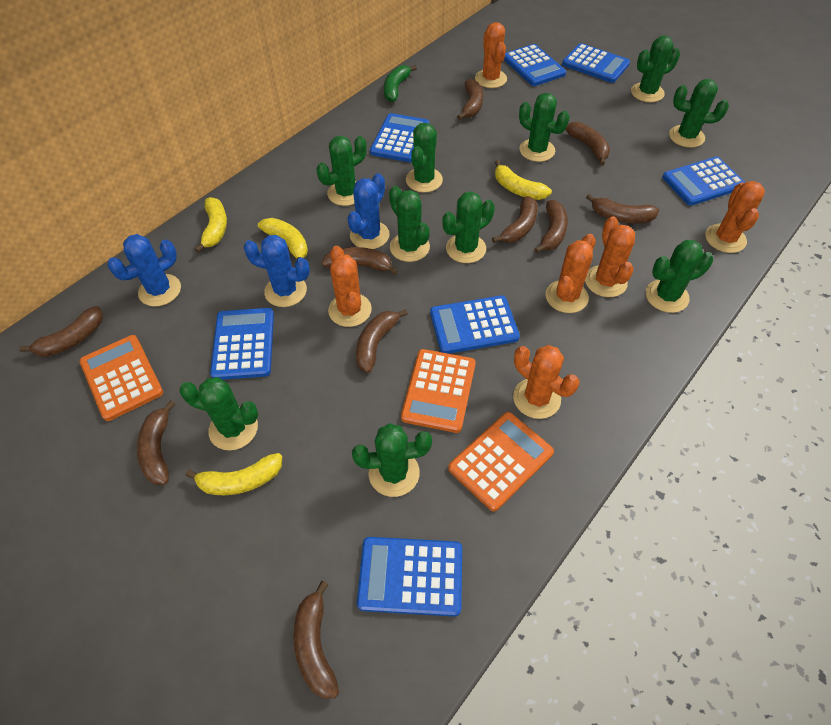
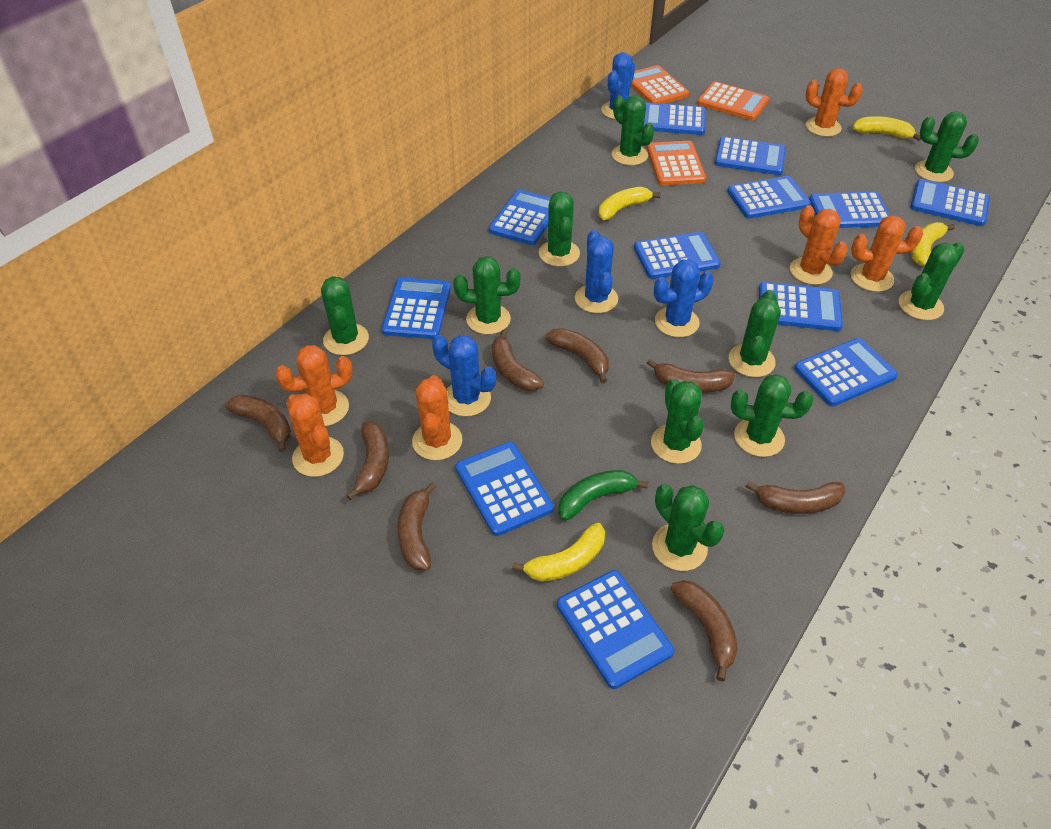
blue cactus: [108,234,181,306] [244,235,310,307] [347,173,390,249] = 3 -> [432,335,496,417] [575,230,618,313] [601,52,635,120] [654,259,714,337] = 4
blue calculator: [210,308,274,380] [357,537,462,617] [370,113,429,162] [430,295,520,354] [504,44,566,86] [562,43,630,83] [662,157,745,206] = 7 -> [382,277,451,339] [455,442,554,536] [489,190,551,245] [557,570,674,689] [634,232,721,279] [644,102,706,135] [715,136,786,175] [727,176,811,218] [759,282,843,331] [794,338,898,406] [809,192,890,228] [910,179,990,226] = 12
brown banana: [19,306,103,357] [137,400,175,485] [294,581,339,699] [322,247,398,275] [356,309,408,373] [457,79,483,120] [492,196,538,243] [534,200,568,253] [565,122,610,166] [586,194,660,223] = 10 -> [225,395,291,452] [346,422,389,501] [397,482,436,571] [492,330,544,391] [545,328,609,383] [647,359,735,393] [671,580,738,681] [745,481,845,514] = 8

